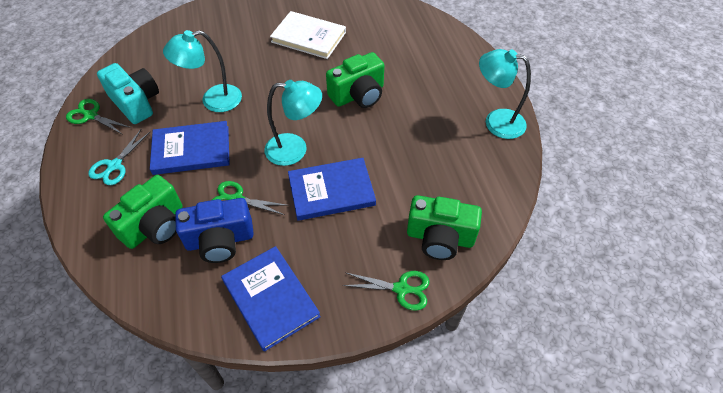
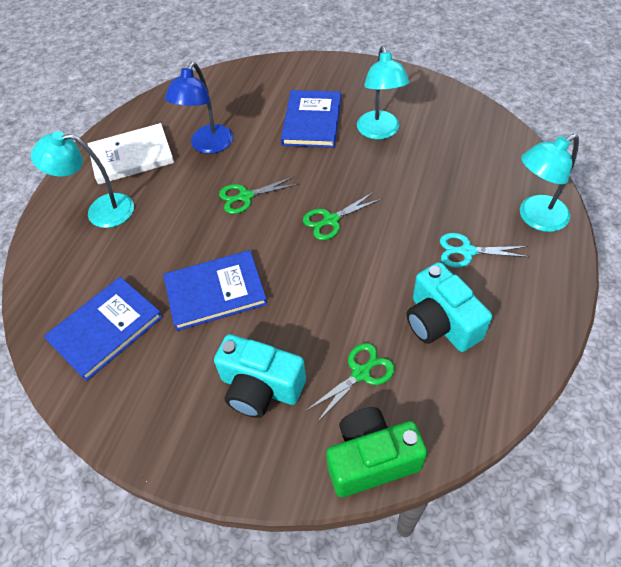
blue camera: [175,198,254,263] = 1 -> none = 0
blue lamp: none = 0 -> [165,62,233,154] = 1
green camera: [103,175,183,249] [326,52,384,108] [407,195,482,260] = 3 -> [326,407,427,497] = 1
turquoise camera: [97,63,159,124] = 1 -> [214,334,306,418] [406,262,492,352] = 2

